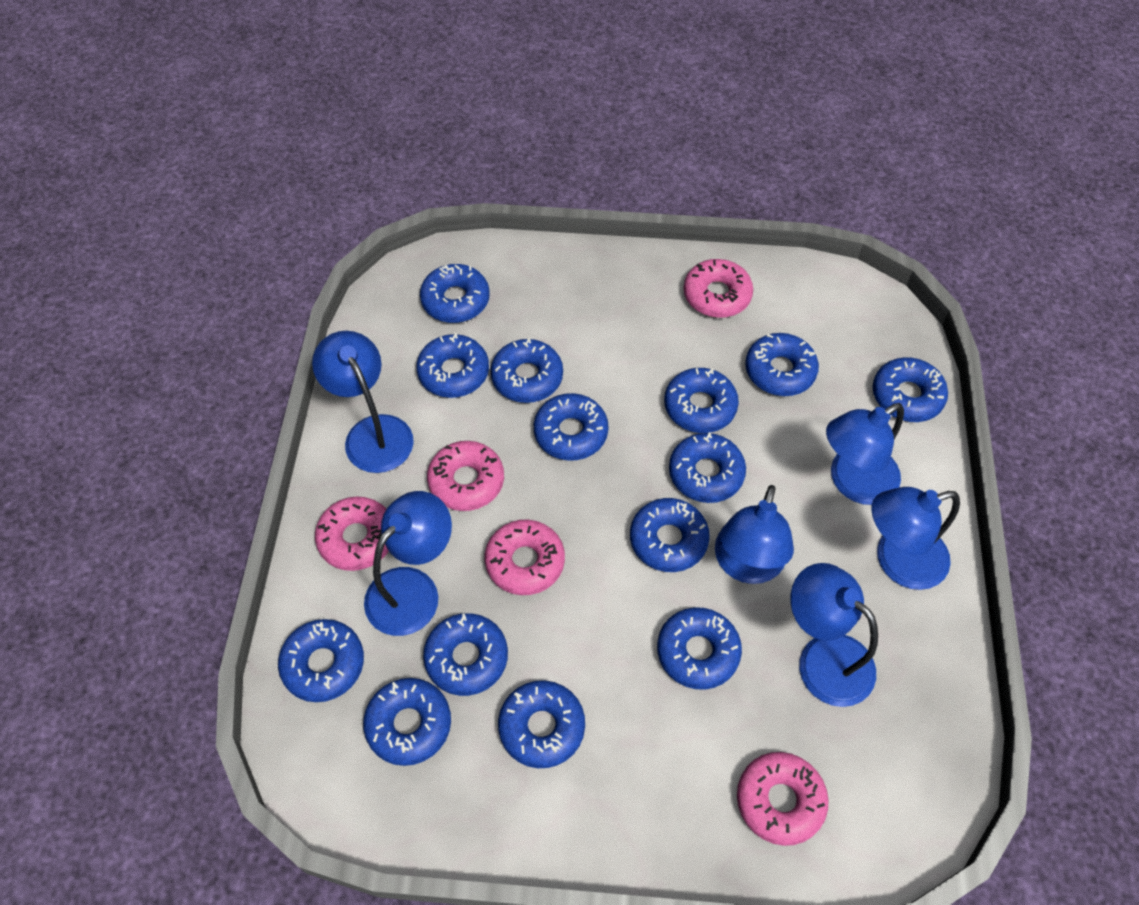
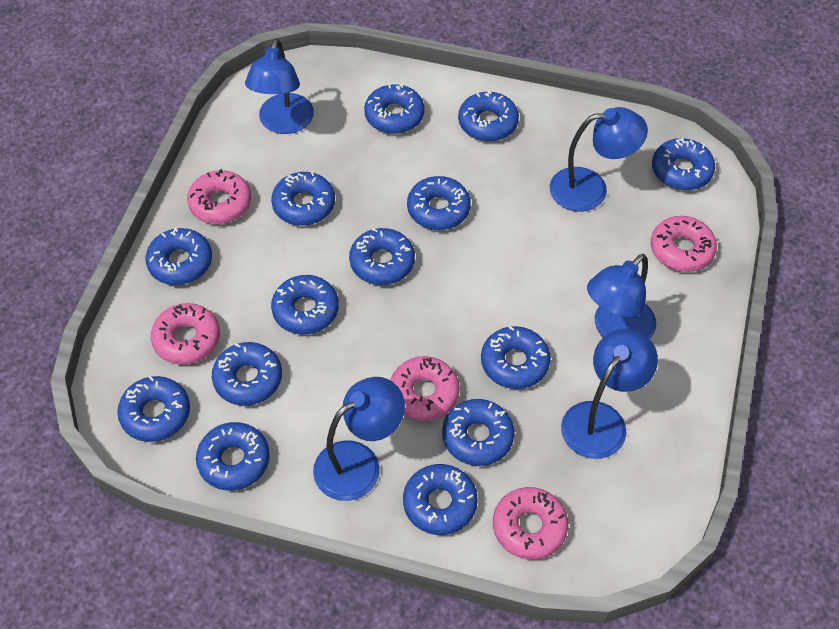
blue lamp: [312,331,414,473] [364,491,452,636] [715,485,794,584] [790,563,878,707] [826,403,904,505] [871,487,960,590] = 6 -> [245,38,314,134] [313,377,405,501] [550,107,648,212] [561,329,658,459] [587,254,656,339] = 5

